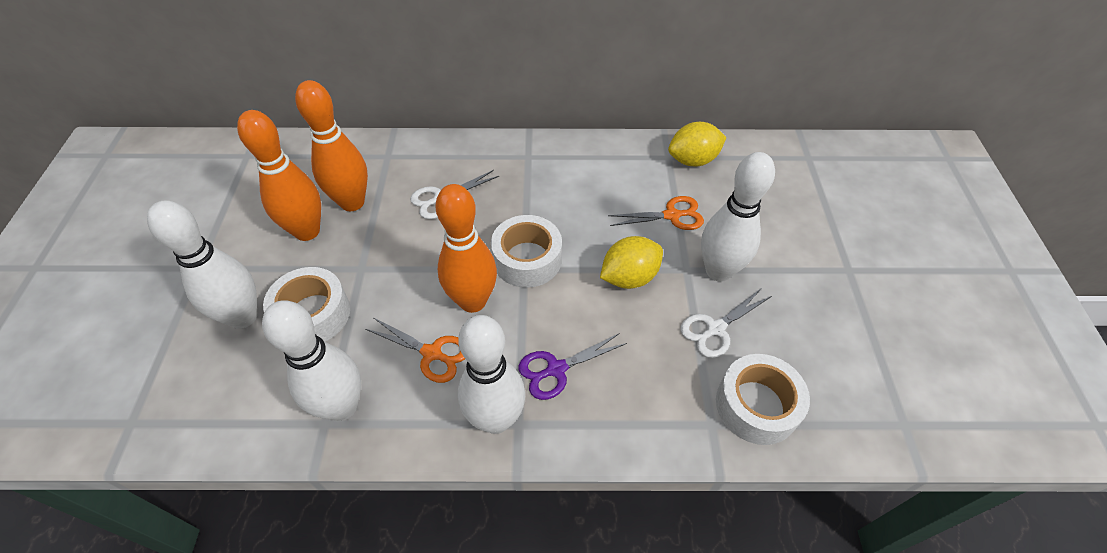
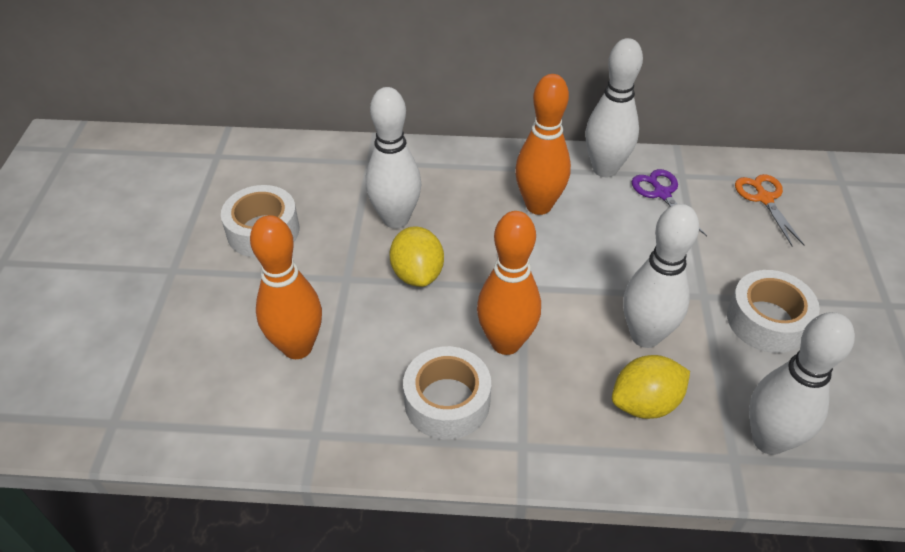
orange scissors: [365,318,465,383] [608,196,704,230] = 2 -> [735,174,804,246] = 1
white scissors: [410,170,499,219] [680,288,772,358] = 2 -> none = 0

